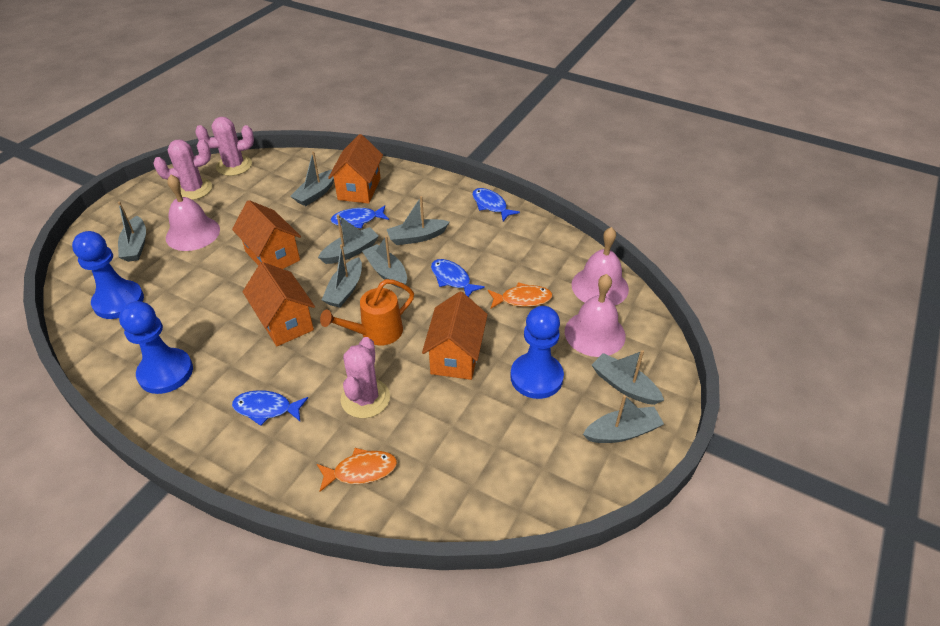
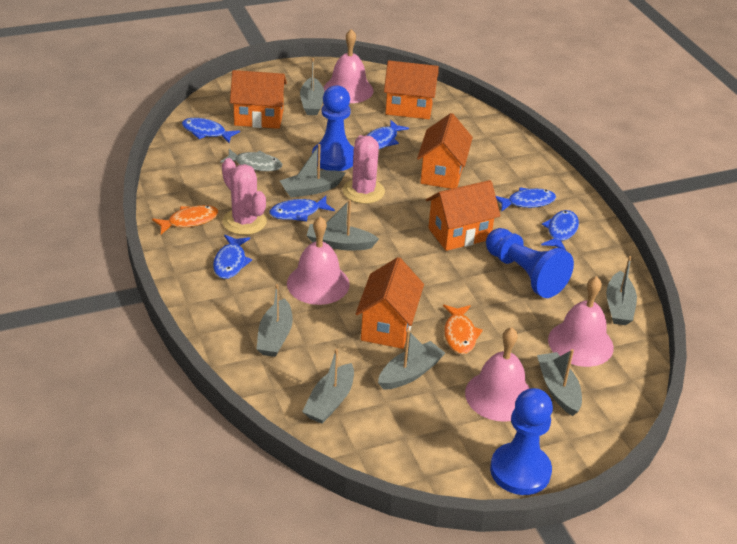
blue fish: [232,390,308,426] [330,205,389,229] [431,259,485,297] [472,188,520,221] = 4 -> [182,118,240,143] [213,235,252,279] [269,196,335,221] [366,120,409,149] [496,187,556,211] [541,210,579,251] = 6
grey fish: none = 0 -> [220,149,282,171] = 1
orange house: [232,200,301,269] [243,262,315,346] [328,134,383,204] [422,291,488,380] = 4 -> [230,70,287,129] [355,257,424,349] [384,60,439,119] [417,113,473,189] [426,180,501,251] = 5
orange watering can: [320,279,414,345] = 1 -> none = 0
pink bell: [166,174,220,251] [565,274,626,357] [571,227,629,305] = 3 -> [287,216,350,305] [324,29,374,103] [465,327,530,422] [548,276,614,367] = 4
pink cactus: [153,140,212,200] [195,117,254,176] [341,337,390,418] = 3 -> [222,158,267,235] [343,135,385,204] = 2

